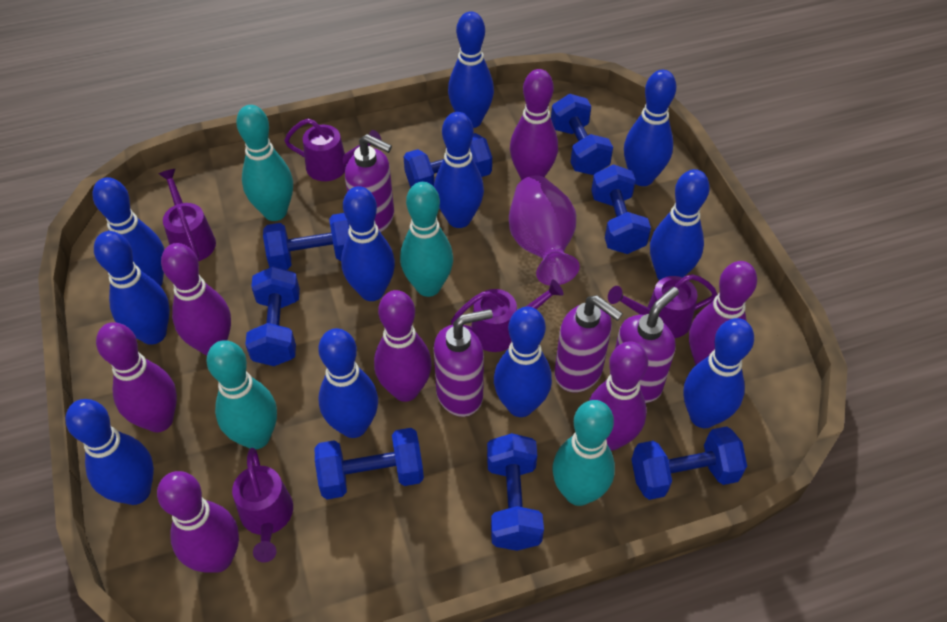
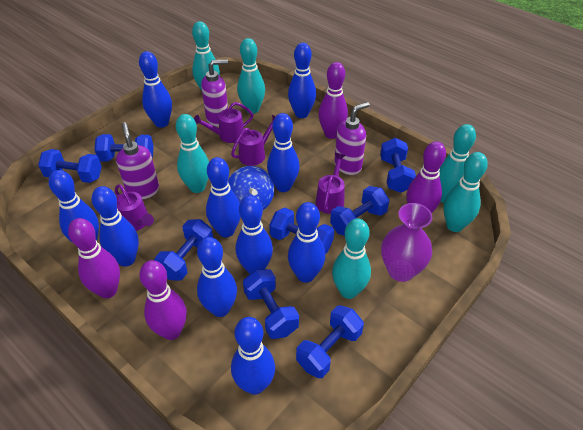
blue bowling pin: [65,399,154,505] [93,177,164,286] [94,231,170,345] [318,328,378,438] [341,186,395,301] [434,112,484,228] [448,11,494,128] [494,307,552,417] [624,70,676,186] [650,169,710,280] [683,318,754,428] = 11 -> [49,170,99,243] [92,186,139,267] [139,51,172,128] [197,237,237,317] [206,157,240,237] [231,317,275,395] [236,195,273,274] [267,113,300,192] [288,43,316,118] [288,202,325,283] = 10
blue spinning top: none = 0 -> [228,166,274,210] = 1
purple bowling pin: [96,322,177,432] [157,471,239,573] [161,243,231,356] [374,290,432,402] [510,69,558,180] [589,342,648,451] [689,261,757,365] = 7 -> [68,218,120,298] [139,260,187,340] [318,62,348,139] [407,141,446,213] = 4
purple soap dispenser: [345,134,394,232] [434,309,493,417] [554,295,623,392] [610,287,679,403] = 4 -> [116,122,159,200] [201,59,228,127] [334,102,370,175] = 3
purple watering can: [159,169,216,261] [232,448,293,563] [284,119,382,181] [451,279,563,352] [608,274,718,338] = 5 -> [115,184,154,231] [194,102,254,143] [231,115,276,166] [316,153,345,214] = 4
turquoise bowling pin: [207,340,277,449] [236,105,293,221] [400,182,453,297] [552,400,615,506] = 4 -> [176,114,209,193] [192,21,220,91] [237,38,265,114] [332,218,371,299] [439,124,476,203] [443,152,488,232] = 6

